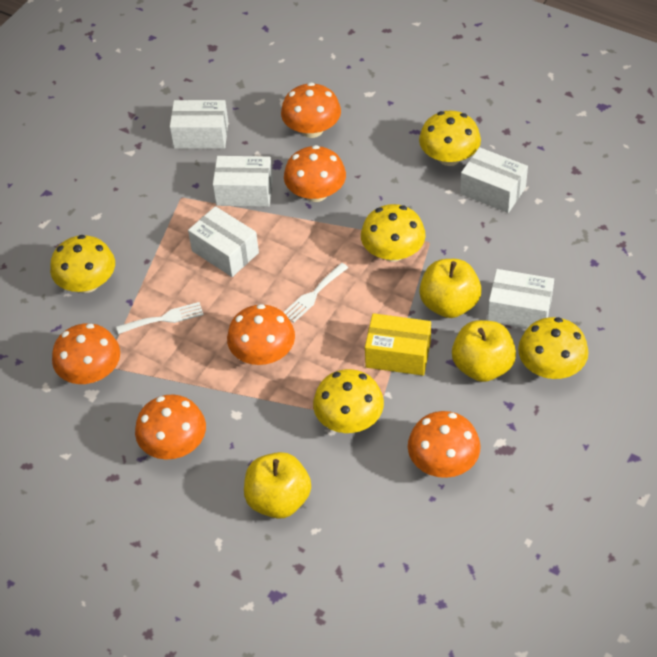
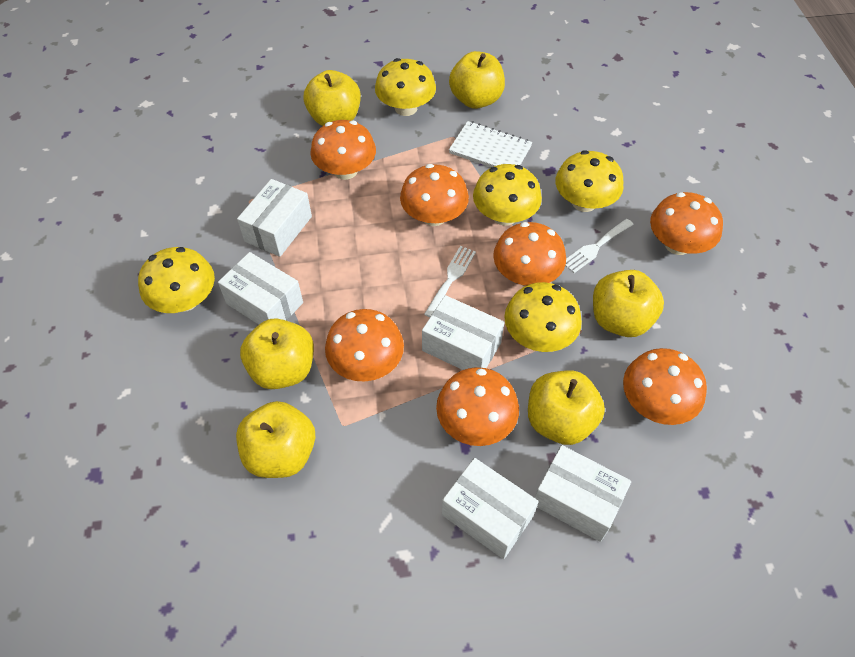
orange mushroom: [52,323,120,384] [135,394,206,459] [227,304,295,365] [281,82,341,138] [284,145,346,202] [408,411,481,478] = 6 -> [310,120,376,180] [325,309,404,382] [400,164,469,226] [436,367,519,446] [493,222,566,286] [623,348,707,425] [650,192,723,255] = 7
white notebook: none = 0 -> [449,121,532,167] = 1
yellow apple: [244,452,311,519] [419,259,482,318] [452,320,516,382] = 3 -> [236,401,316,478] [240,318,314,389] [304,70,361,126] [449,51,505,109] [528,371,605,445] [593,270,664,337] = 6
yellow box: [365,313,431,376] = 1 -> none = 0

